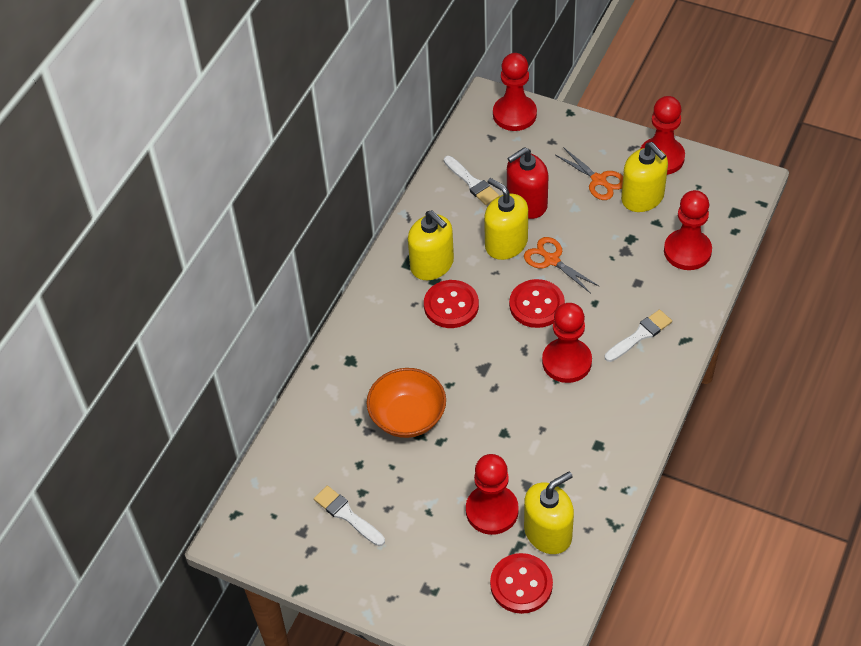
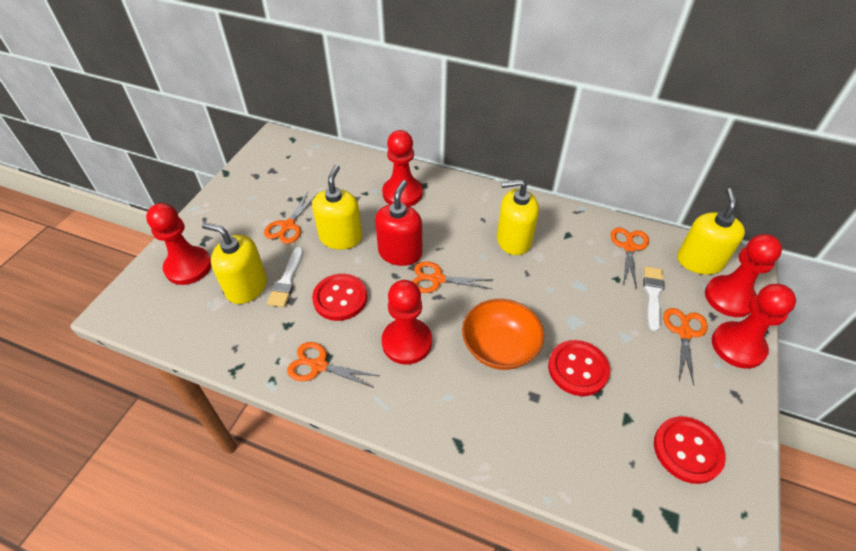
orange scissors: [524,237,600,293] [555,147,623,200] = 2 -> [264,192,317,244] [287,342,379,388] [412,261,493,293] [611,227,649,288] [663,308,708,385] = 5
white brush: [314,486,385,546] [444,156,499,205] [605,310,672,362] = 3 -> [267,247,303,307] [643,266,664,331] = 2

